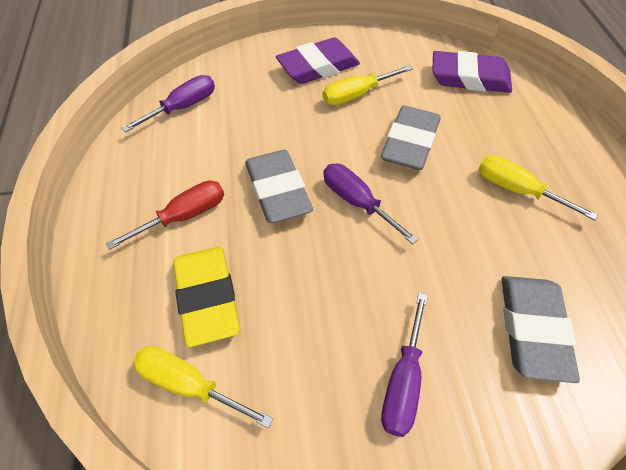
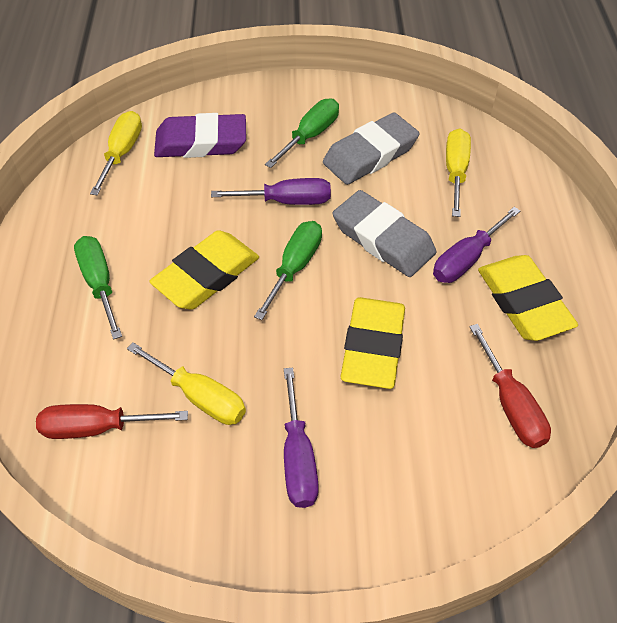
green screwdriver: none = 0 -> [74,236,122,340] [254,221,322,320] [265,98,339,168] = 3
grey eraser: [245,150,313,223] [381,105,441,170] [502,276,580,383] = 3 -> [323,113,420,185] [333,190,436,277] = 2
purple eraser: [276,37,360,84] [432,51,512,93] = 2 -> [154,113,246,158] = 1
red screwdriver: [106,181,224,250] = 1 -> [36,404,188,439] [469,324,551,448] = 2
yellow eraser: [173,247,240,347] = 1 -> [149,230,259,309] [340,297,405,389] [478,255,578,341] = 3

